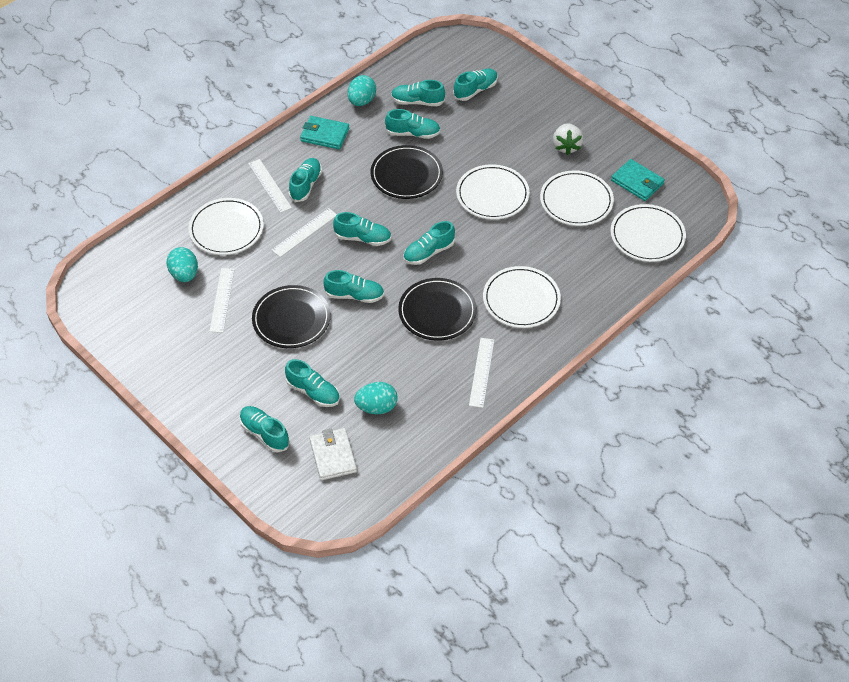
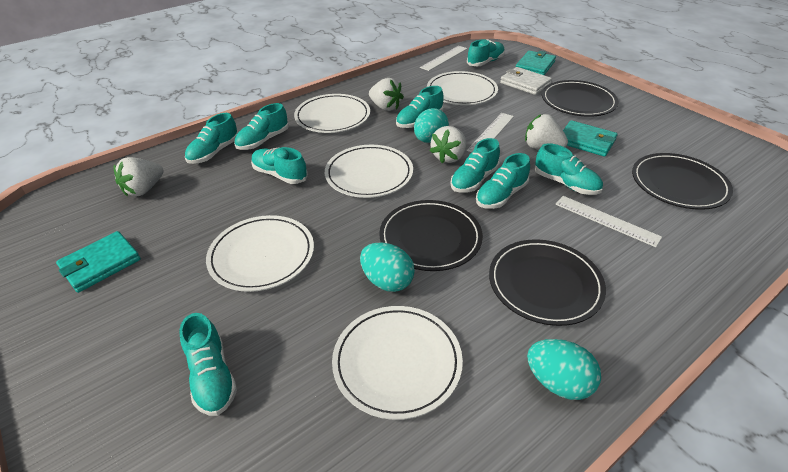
black plate: [252,285,331,348] [371,145,443,199] [398,278,477,341] = 3 -> [379,200,483,271] [489,239,606,326] [542,80,618,117] [632,153,733,210] = 4
turquoise wallet: [300,116,349,149] [611,159,665,201] = 2 -> [56,231,141,293] [516,51,556,75] [563,120,618,157] = 3
white ruler: [209,268,235,333] [248,159,292,213] [272,208,337,257] [469,338,494,408] = 4 -> [420,46,467,71] [467,113,514,152] [555,196,662,247] = 3
white strawberry: [553,123,583,155] = 1 -> [113,157,164,197] [369,78,404,111] [430,126,466,163] [525,114,568,149] = 4

